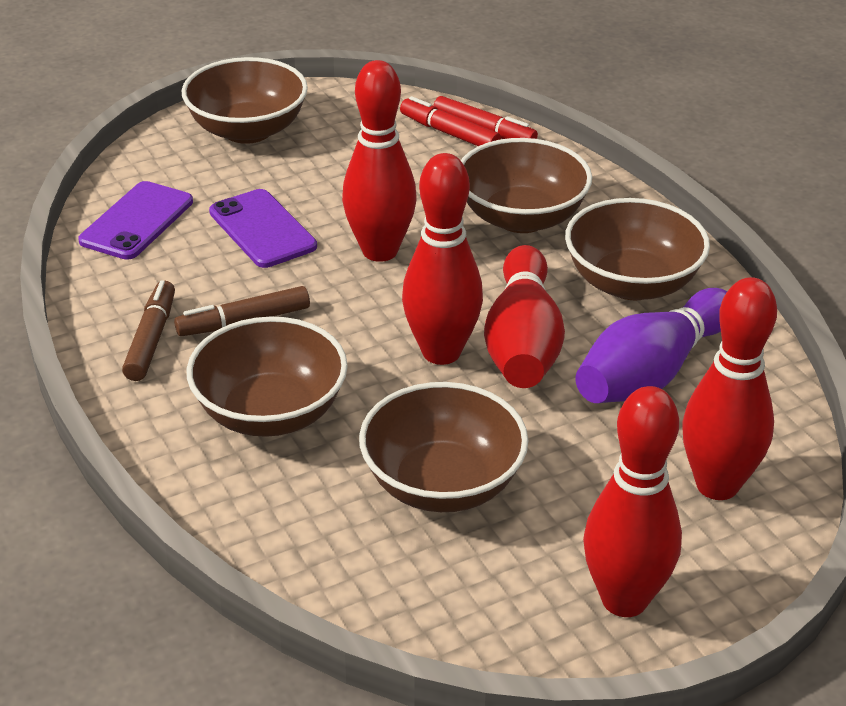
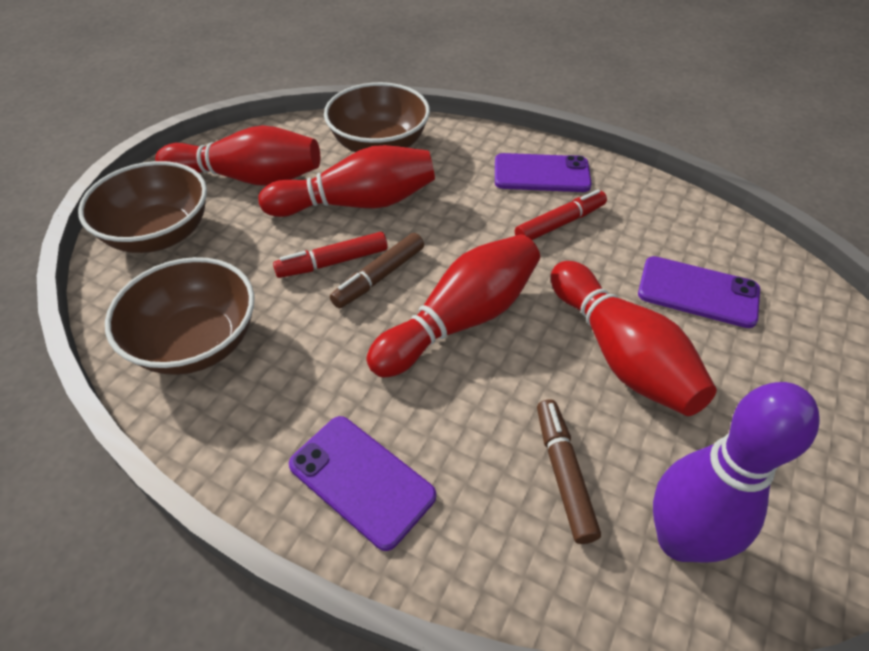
brown bowl: [182,57,308,144] [187,317,348,437] [359,382,528,512] [461,138,592,233] [565,198,710,301] = 5 -> [78,161,207,253] [105,257,255,375] [324,82,430,152] = 3
purple phone: [78,181,193,260] [209,189,317,268] = 2 -> [289,416,436,551] [495,153,592,192] [638,256,760,328] = 3
red bowling pin: [342,60,417,262] [402,153,483,365] [484,245,565,388] [583,386,682,617] [682,277,777,500] = 5 -> [155,125,320,186] [258,145,435,217] [366,234,540,378] [551,261,717,416] = 4

